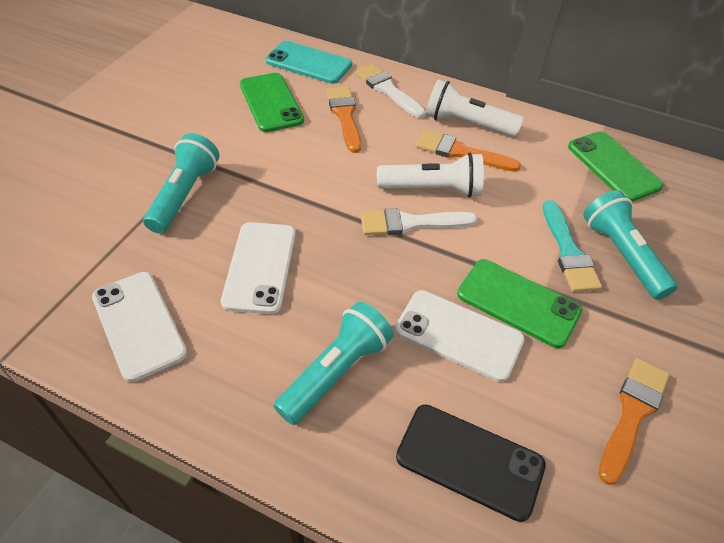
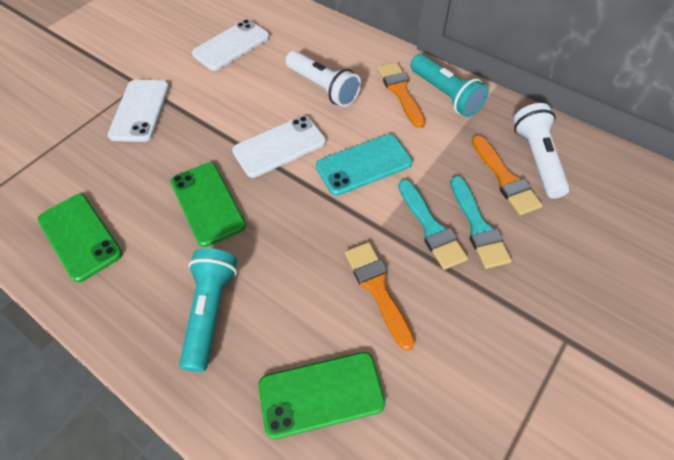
black phone: [396,404,546,522] = 1 -> none = 0
turquoise brush: [543,200,602,292] = 1 -> [398,179,468,270] [451,176,512,269] = 2
turquoise flashlight: [143,133,220,233] [274,302,393,425] [583,190,678,300] = 3 -> [179,248,237,372] [410,54,489,117] = 2
white brush: [355,64,426,118] [361,208,477,235] = 2 -> none = 0

